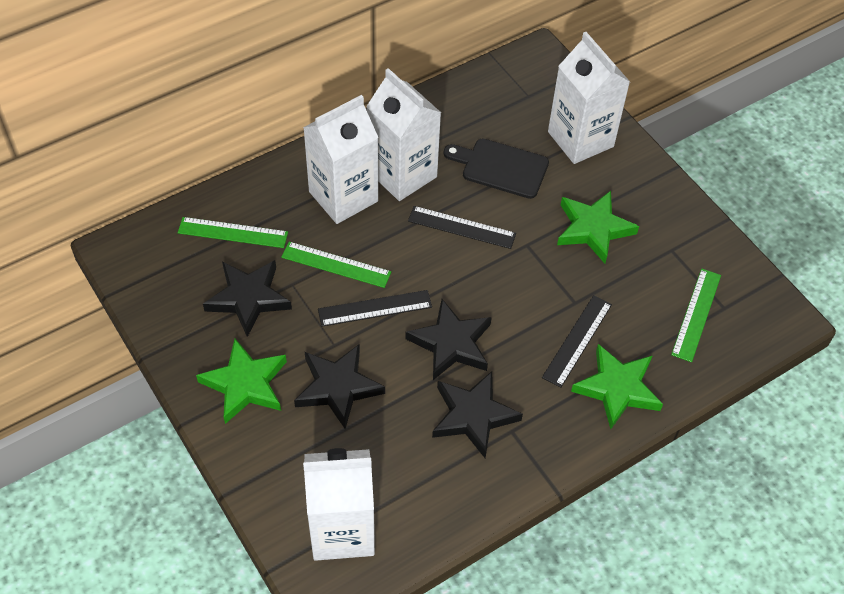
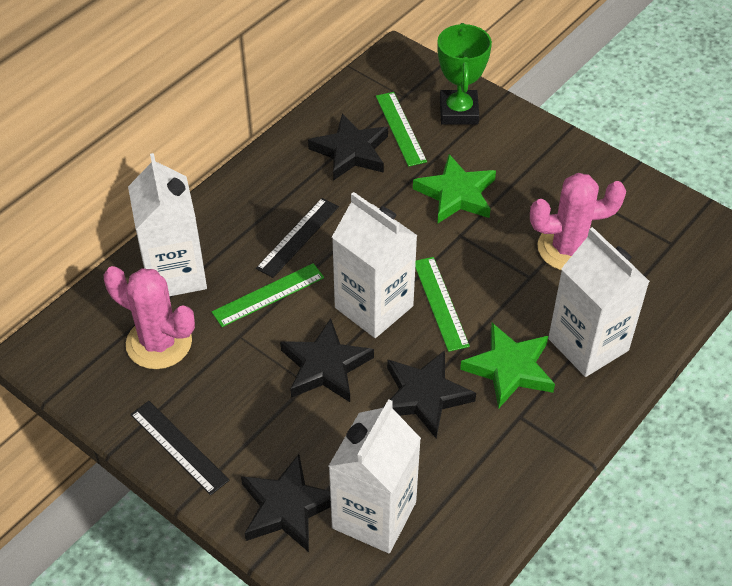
black cutting board: [443,138,549,199] = 1 -> none = 0
black ruler: [318,290,432,327] [408,206,516,249] [542,295,612,388] = 3 -> [130,401,230,495] [256,198,339,278] = 2
green star: [196,339,287,424] [557,191,639,263] [571,344,663,429] = 3 -> [413,154,496,224] [460,323,555,409] = 2
green trophy: none = 0 -> [437,23,492,125] = 1
pink cactus: none = 0 -> [104,266,195,369] [530,173,626,270] = 2

